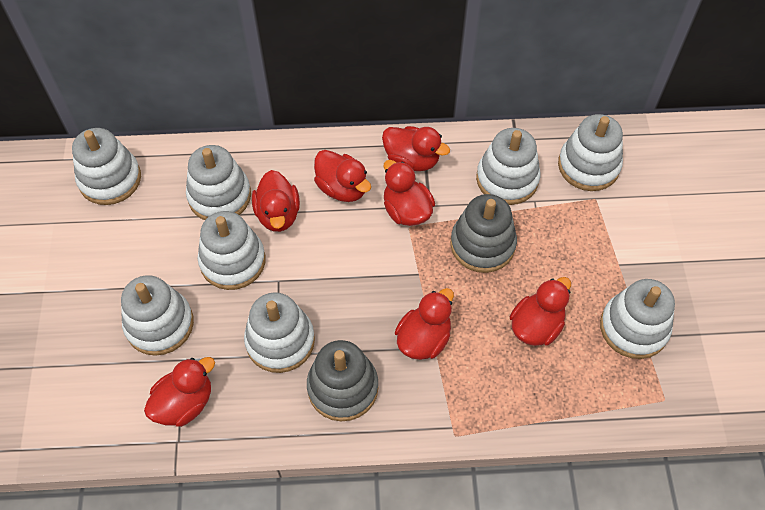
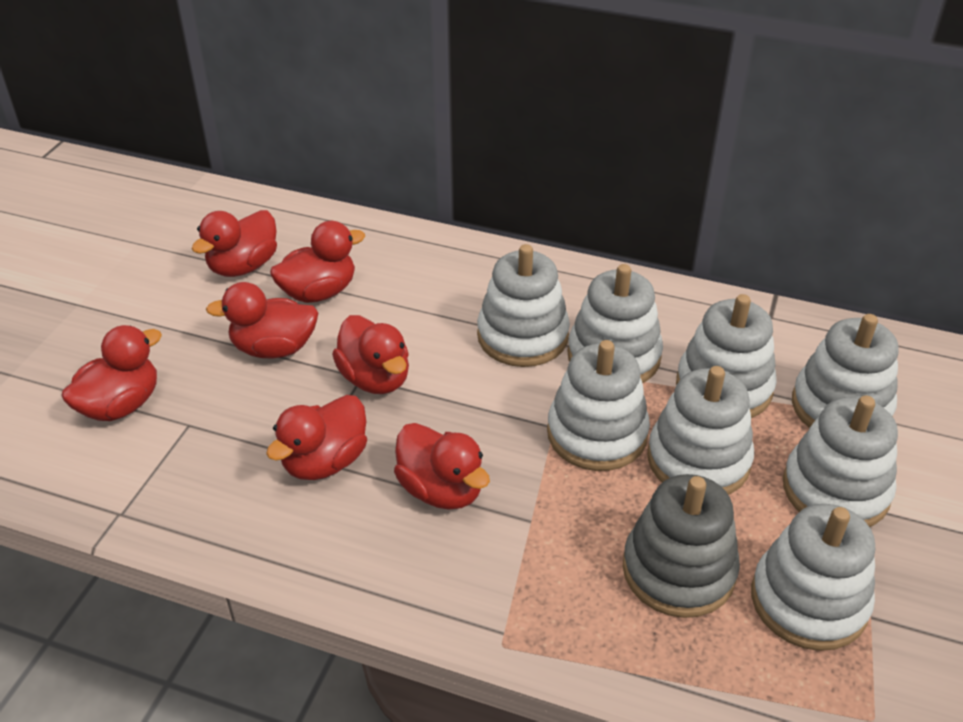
grey stacking toy: [307,340,378,421] [450,194,517,273] = 2 -> [622,474,740,618] = 1

